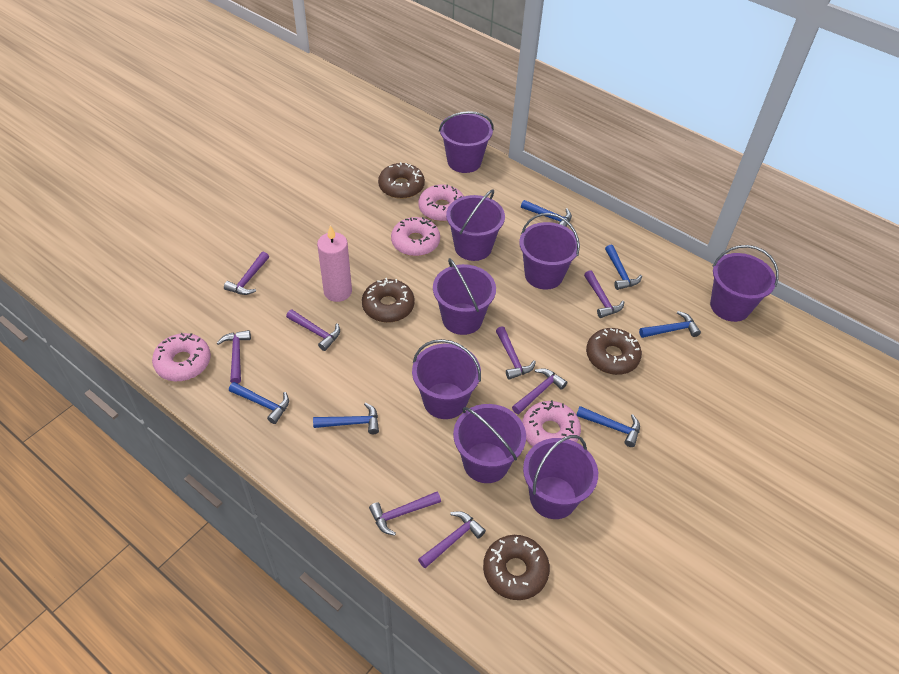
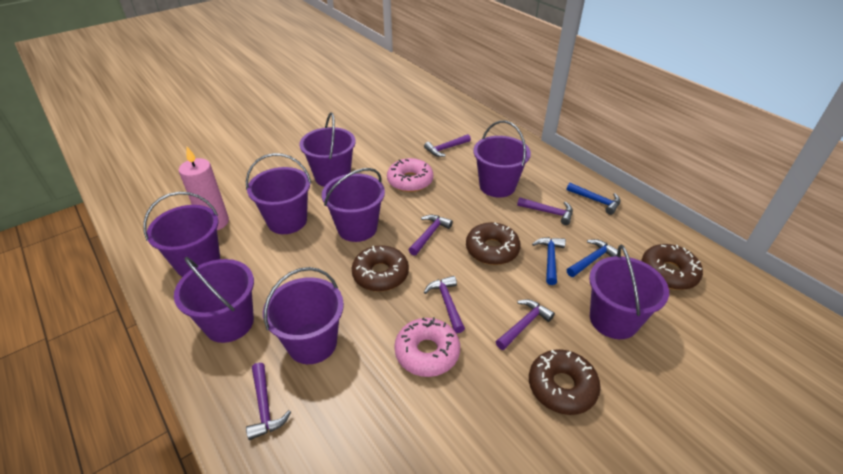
blue hammer: [229,382,289,424] [313,402,379,434] [521,200,572,227] [576,406,640,447] [605,244,642,290] [639,311,701,338] = 6 -> [532,237,566,285] [566,183,620,215] [567,239,618,277] = 3
pink donut: [152,333,211,381] [391,217,440,256] [418,184,464,221] [522,400,581,447] = 4 -> [387,158,433,192] [394,317,460,377] = 2
purple hammer: [217,330,251,384] [224,252,269,295] [286,309,340,351] [369,492,441,536] [418,511,486,568] [496,326,536,380] [512,368,567,414] [584,270,624,318] = 8 -> [246,363,291,440] [409,215,453,256] [424,134,471,157] [424,276,465,333] [496,299,555,350] [517,197,573,225] = 6

